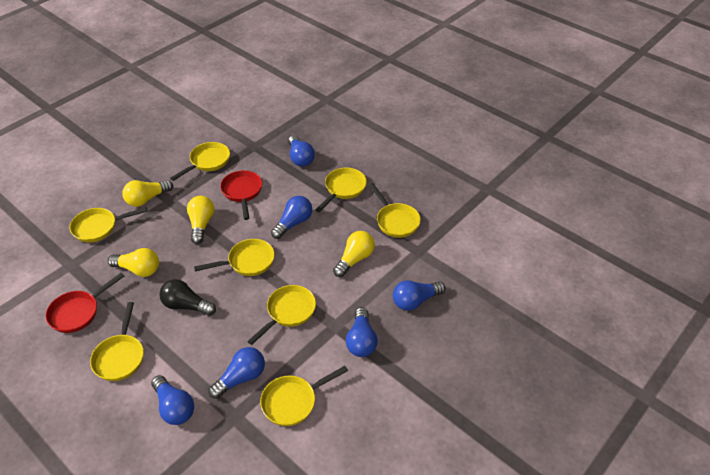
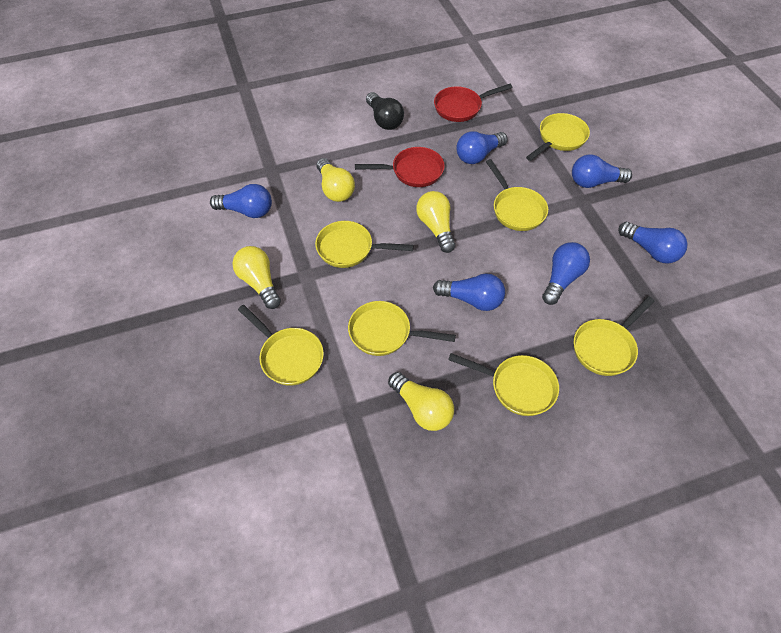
yellow pan: [70,207,148,243] [90,302,144,381] [170,142,230,181] [194,239,275,276] [247,285,316,345] [260,366,348,426] [316,168,367,212] [369,183,421,238] = 8 -> [238,305,324,386] [315,221,414,268] [348,301,456,356] [448,353,559,416] [486,159,548,231] [526,113,590,161] [574,296,655,376] = 7

